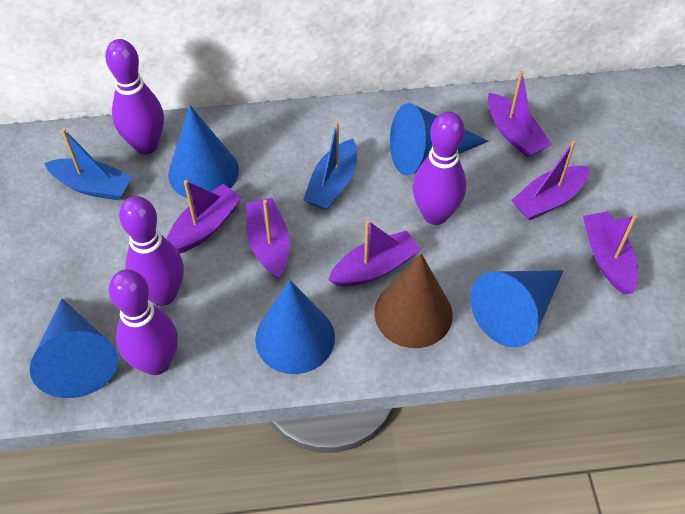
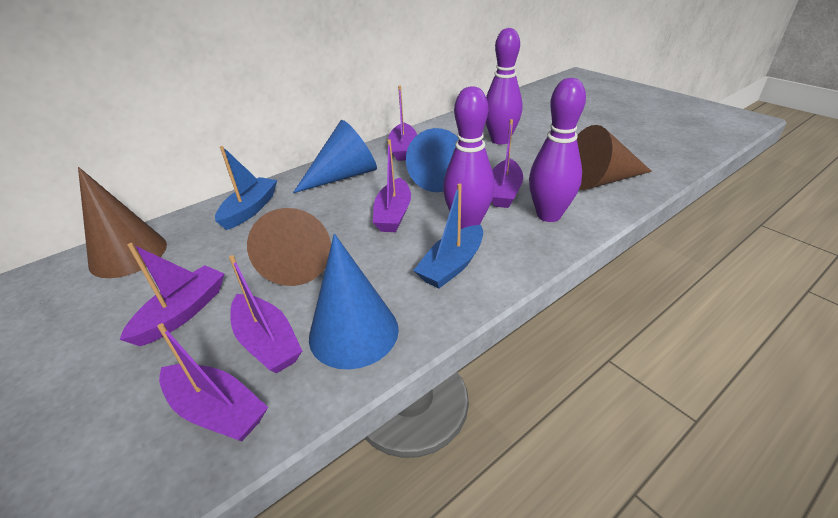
blue cone: [30,299,118,398] [168,105,239,198] [255,280,335,374] [390,103,489,176] [470,270,564,348] = 5 -> [293,120,377,193] [309,234,399,369] [406,128,459,192] = 3
brown cone: [374,253,453,348] = 1 -> [78,167,167,278] [247,208,331,286] [577,125,652,190] = 3
purple bowling pin: [105,39,164,154] [109,269,178,375] [119,196,184,306] [413,112,466,225] = 4 -> [443,86,495,229] [486,28,522,144] [529,78,586,222] = 3

